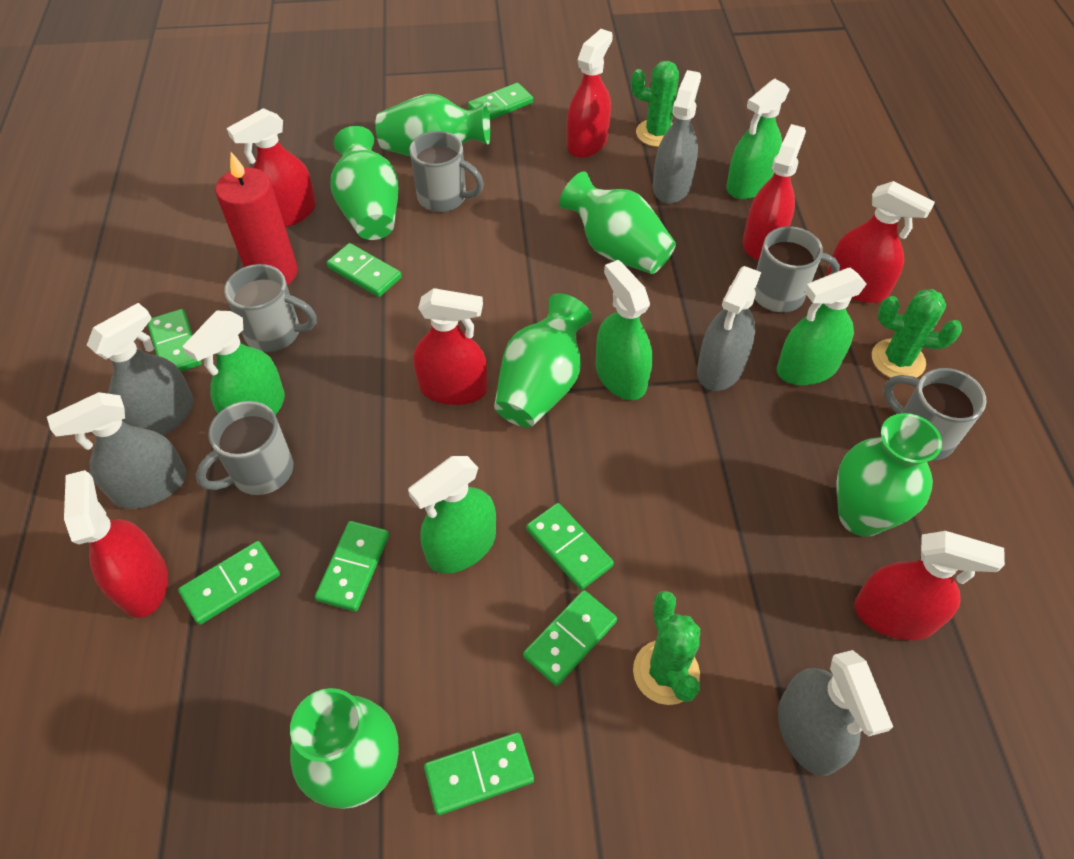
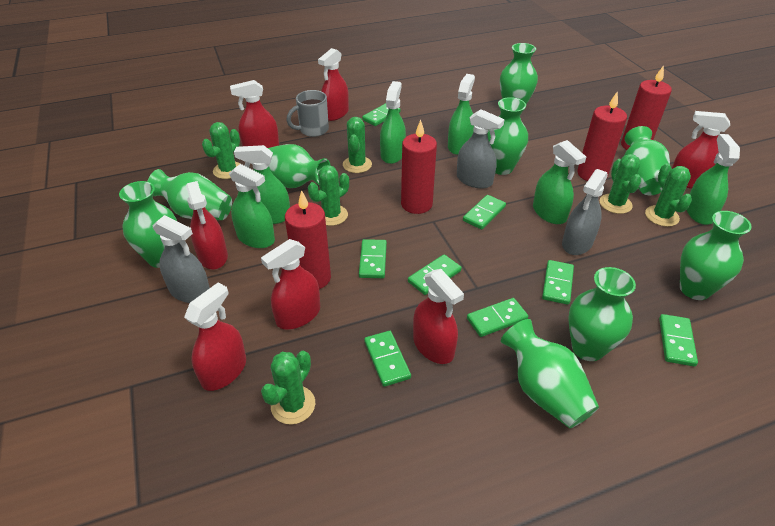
green cactus: [631,61,696,147] [633,591,700,705] [872,289,962,378] = 3 -> [202,122,240,179] [261,351,315,425] [308,165,349,226] [343,117,372,173] [600,154,641,214] [645,163,692,227] = 6
green spray bottle: [182,311,285,415] [408,456,496,574] [595,260,653,400] [726,79,790,199] [777,267,867,385] = 5 -> [229,164,275,248] [234,145,290,224] [380,81,406,164] [448,74,475,155] [533,140,586,224] [687,134,740,225] = 6
green vase: [290,688,399,809] [330,126,399,240] [375,94,491,157] [494,293,592,427] [559,171,676,274] [837,413,942,537] = 6 -> [119,181,177,268] [147,169,232,220] [268,144,331,188] [487,97,528,175] [500,43,538,105] [501,319,599,428] [568,267,636,361] [624,126,670,195] [680,211,752,300] = 9
grey mug: [196,401,293,495] [224,264,317,352] [409,131,484,212] [755,226,840,312] [883,368,987,461] = 5 -> [286,90,329,137] = 1
grey spray bottle: [47,392,187,509] [87,303,194,435] [653,70,701,204] [697,266,761,391] [778,650,893,776] = 5 -> [152,215,210,303] [457,109,505,189] [562,169,608,255] = 3
red candle: [215,152,298,285] = 1 -> [285,190,331,289] [401,120,437,214] [577,91,627,181] [621,65,672,150] = 4

